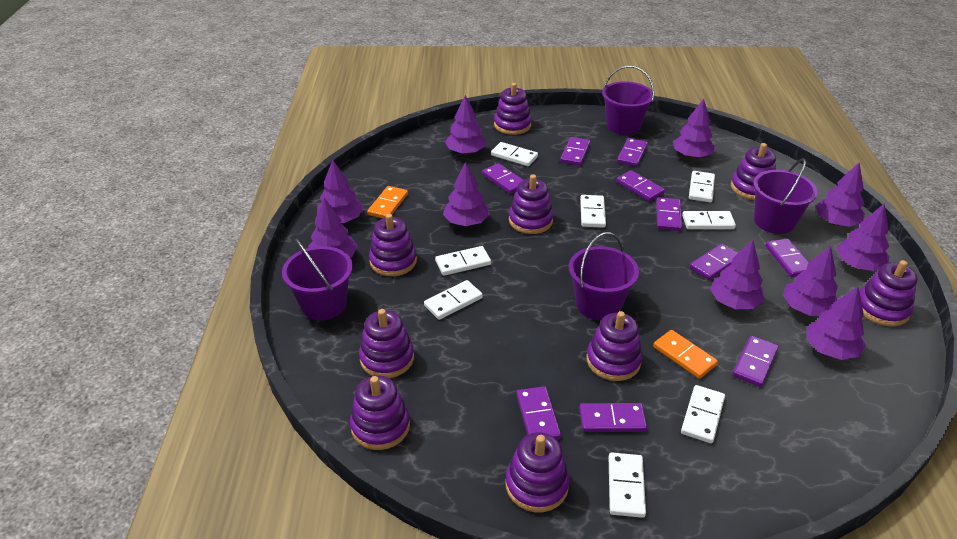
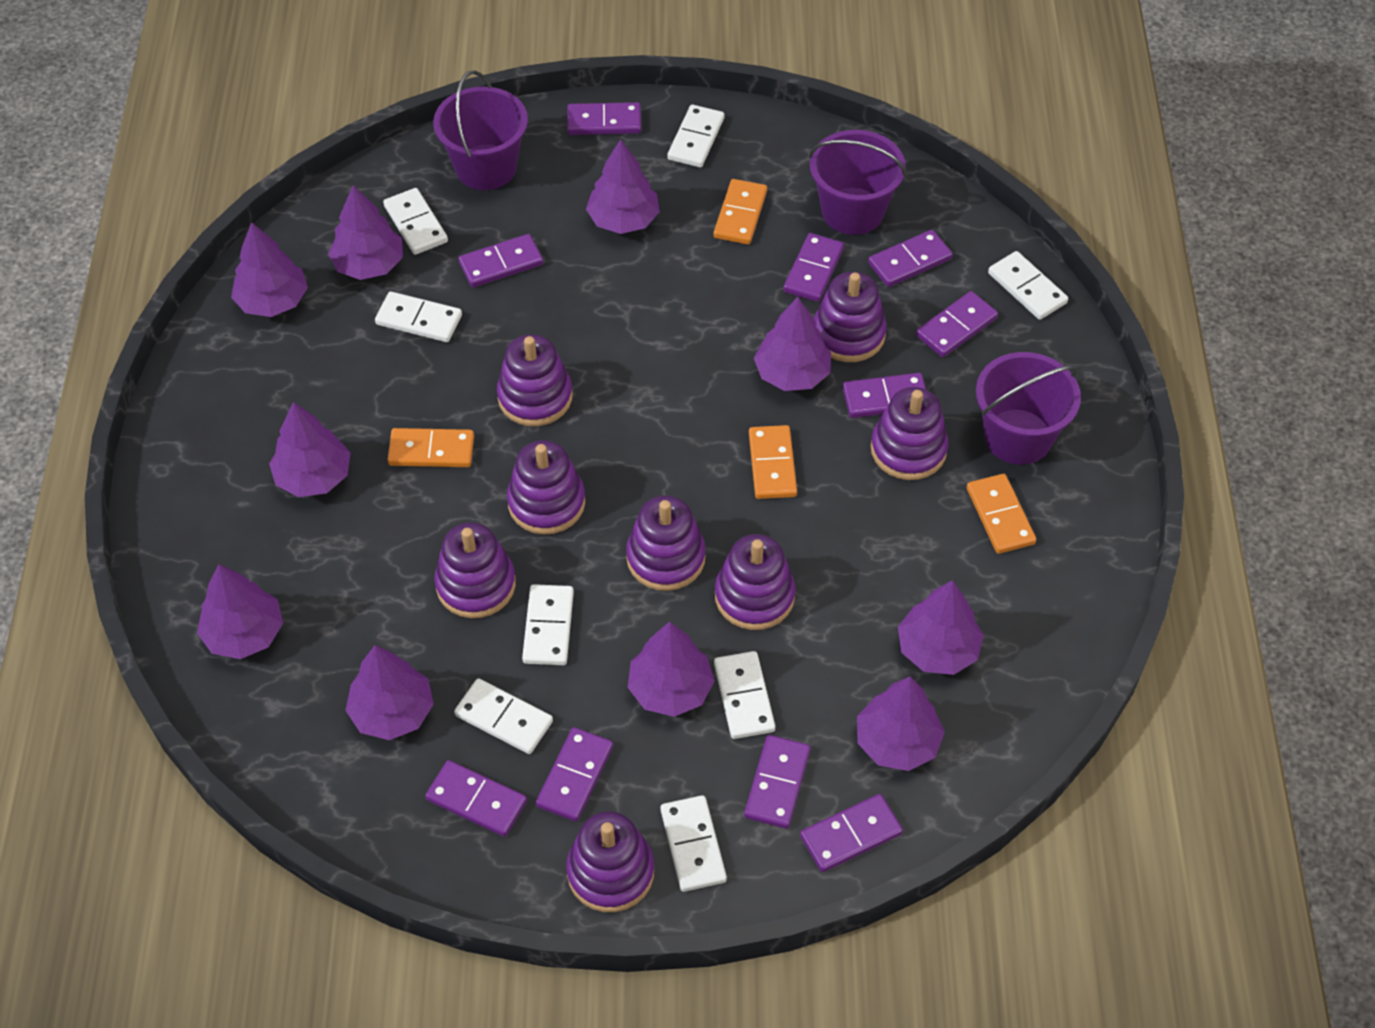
orange domino: [367,186,408,218] [653,330,718,379] = 2 -> [387,428,474,467] [714,179,767,245] [749,425,797,499] [967,474,1036,554] = 4
purple bucket: [282,238,353,320] [569,232,639,320] [602,66,654,135] [753,158,818,234] = 4 -> [433,70,528,190] [809,130,907,235] [976,352,1081,465] = 3
purple stacking toy: [350,376,410,450] [359,309,414,378] [369,214,417,276] [494,83,532,135] [506,432,570,512] [509,174,554,234] [587,311,642,381] [731,143,776,200] [859,260,917,327] = 9 -> [434,523,516,618] [497,334,573,426] [507,440,585,535] [566,811,654,912] [626,495,706,591] [715,534,795,630] [814,272,887,362] [871,387,948,480] = 8

